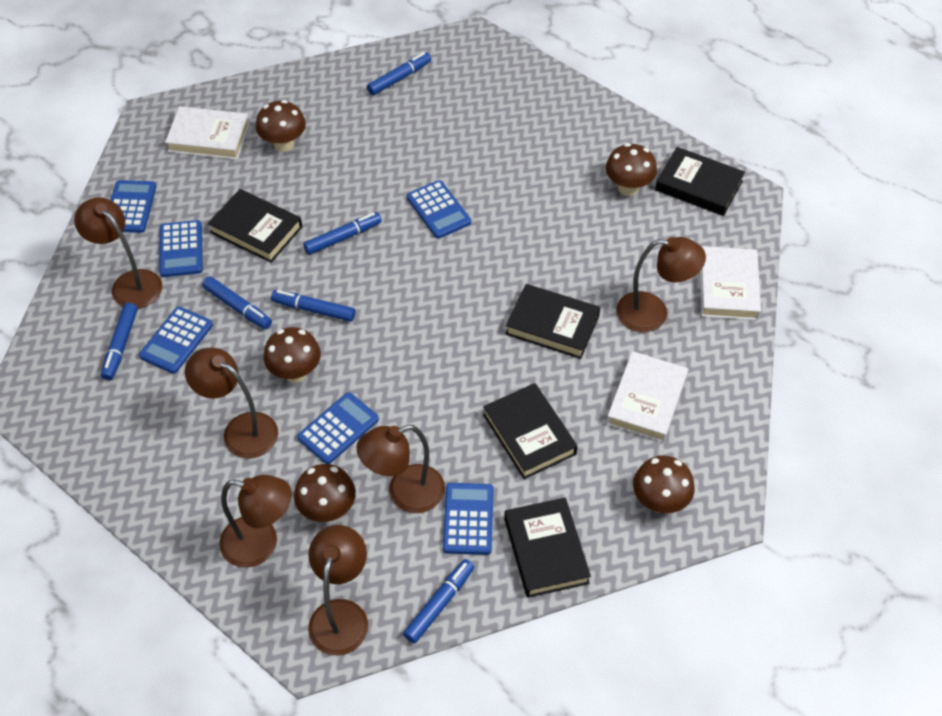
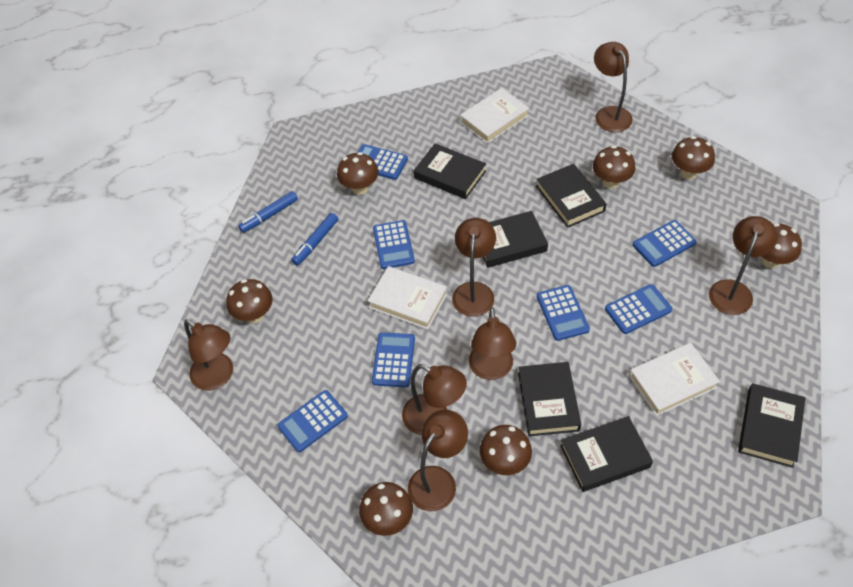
black book: [208,189,302,263] [483,383,578,479] [504,497,591,598] [506,284,600,359] [655,147,745,216] = 5 -> [414,143,486,199] [483,211,548,268] [518,362,581,436] [536,164,606,228] [560,416,653,492] [738,383,805,468] = 6
blue calculator: [111,180,156,233] [139,307,213,374] [159,220,203,277] [297,392,379,464] [407,180,471,239] [443,483,494,555] = 6 -> [277,390,348,452] [357,144,408,180] [372,332,415,387] [373,220,415,269] [537,285,590,341] [605,284,672,334] [633,220,697,267] = 7
blue marker: [101,303,138,380] [202,276,272,329] [271,290,356,322] [303,212,382,255] [367,52,431,95] [403,559,474,644] = 6 -> [238,191,298,233] [291,213,338,266] = 2
brown lamp: [74,197,162,309] [185,348,278,459] [219,475,291,568] [308,525,368,655] [357,425,445,513] [616,237,706,332] = 6 -> [184,319,233,390] [402,364,467,435] [408,410,468,511] [452,218,496,317] [469,307,516,380] [594,42,633,132] [709,216,778,315] = 7
brown mushroom: [256,100,306,152] [263,327,321,382] [294,464,356,522] [606,143,657,196] [633,456,695,513] = 5 -> [227,279,273,323] [337,152,379,195] [359,482,413,536] [480,425,532,475] [593,145,635,189] [672,136,715,180] [761,223,802,268] = 7

